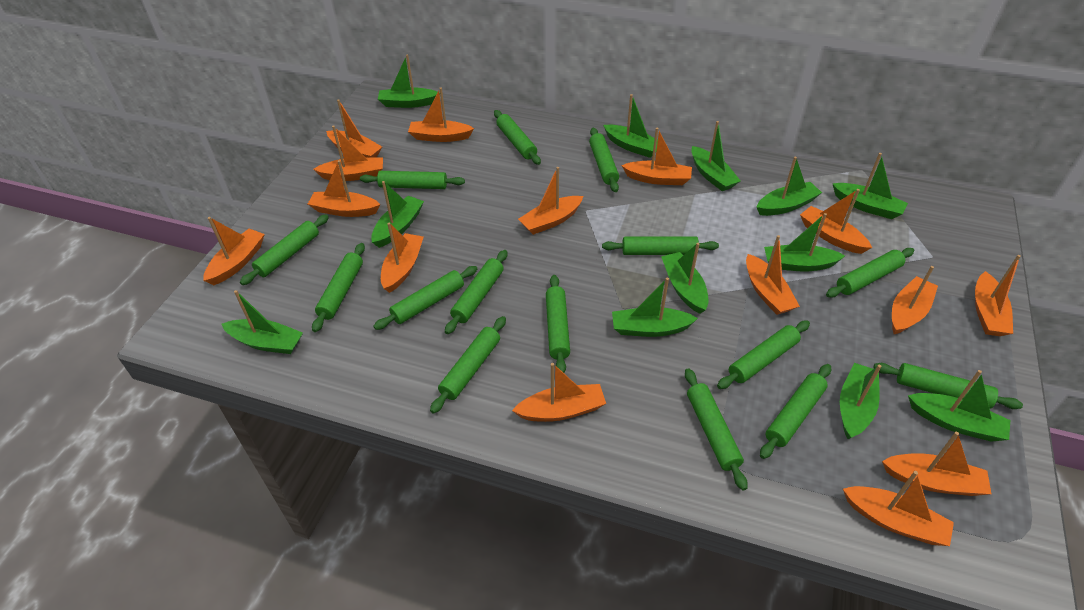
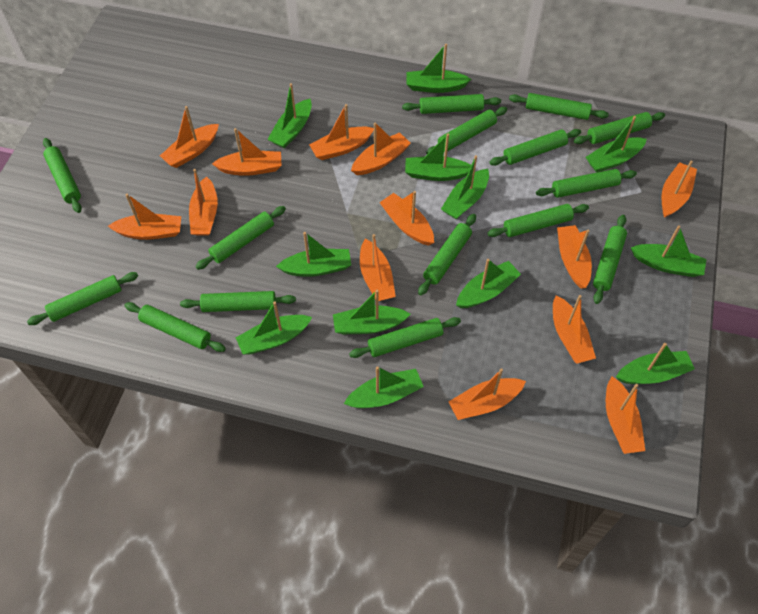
orange boat: [203,217,265,285] [308,160,381,217] [313,126,383,181] [326,99,382,157] [381,223,424,293] [408,87,474,142] [512,363,606,422] [518,167,583,235] [621,128,692,185] [746,235,800,315] [800,189,872,254] [843,471,954,546] [882,432,991,496] [892,266,938,334] [975,255,1021,336] = 15 -> [108,194,181,240] [160,106,219,168] [189,169,218,236] [212,128,282,176] [309,104,374,160] [351,123,411,175] [360,234,396,301] [379,191,434,246] [448,368,526,420] [553,295,596,364] [557,225,592,289] [606,376,645,454] [662,161,697,218] = 13

